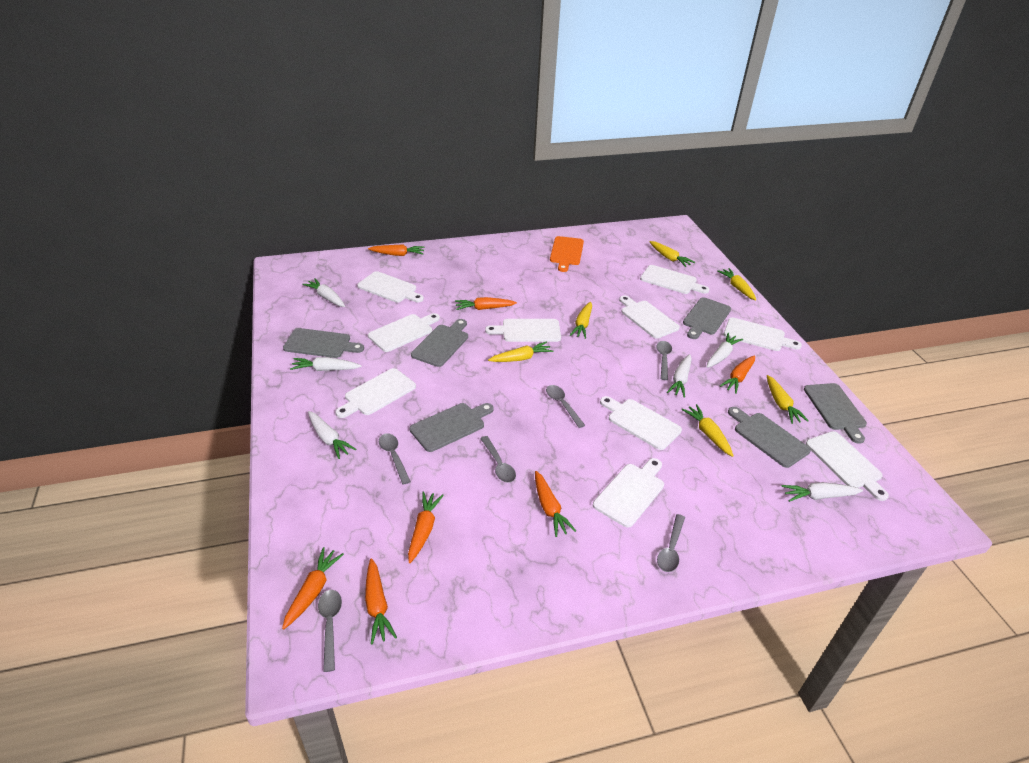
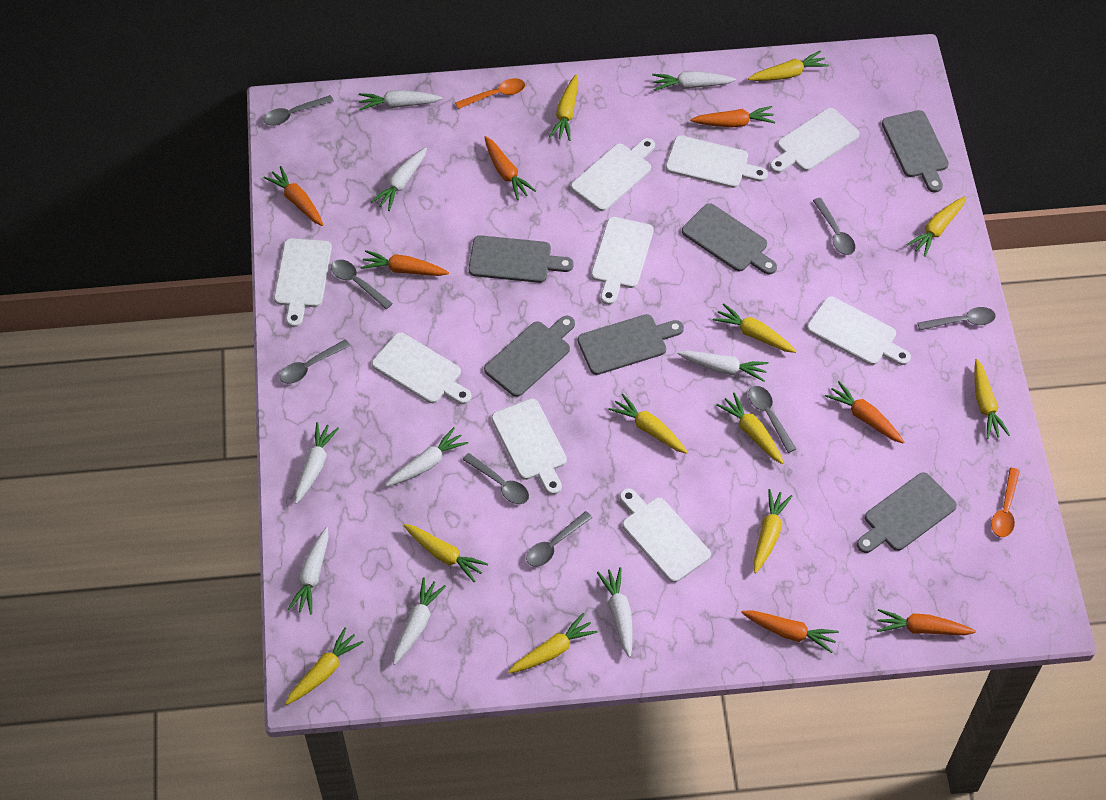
grey spoon: [318,590,342,672] [379,433,411,485] [480,436,516,483] [546,385,585,428] [656,341,672,380] [657,514,685,572] = 6 -> [263,95,334,126] [280,339,350,384] [331,260,393,309] [462,453,529,504] [526,511,592,567] [748,386,796,453] [813,198,856,255] [917,307,996,330] = 8
orange cutting board: [550,236,584,272] = 1 -> none = 0
orange spoon: none = 0 -> [455,78,525,109] [991,468,1020,537] = 2
white carrot: [290,357,362,371] [302,278,345,307] [308,411,356,459] [667,354,692,398] [707,333,743,368] [781,482,863,502] = 6 -> [288,527,329,615] [295,422,339,504] [359,90,443,110] [371,147,427,211] [386,427,468,486] [393,577,446,665] [597,567,633,657] [652,71,736,91] [678,351,769,382] = 9
white cutting board: [336,368,416,418] [357,271,424,303] [368,313,440,352] [485,319,561,342] [593,458,664,528] [600,396,682,450] [619,295,680,339] [640,265,709,294] [724,317,802,351] [806,431,889,501] = 10 -> [274,238,332,327] [372,332,471,404] [492,399,567,495] [571,138,655,211] [591,217,654,305] [620,488,711,583] [666,135,768,188] [770,108,860,173] [807,296,911,365] = 9
yellow carrot: [488,341,553,362] [570,302,592,339] [650,241,695,267] [682,404,734,457] [717,268,756,300] [767,375,809,424] = 6 -> [285,627,364,705] [404,524,488,583] [508,613,598,674] [549,75,579,141] [608,394,688,454] [713,303,797,353] [716,393,784,464] [748,51,829,81] [753,489,792,573] [906,196,966,257] [974,359,1010,439] = 11

